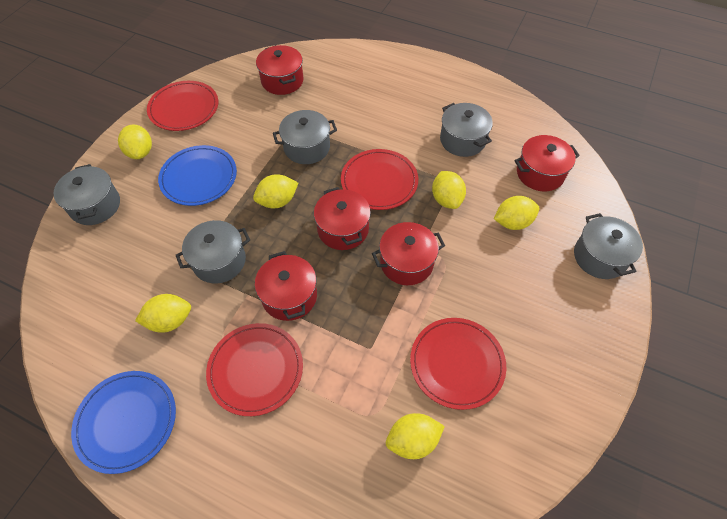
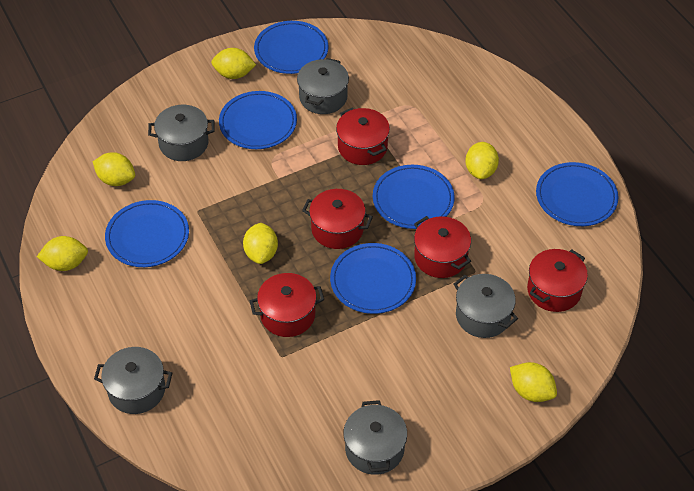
blue plate: [71,371,176,474] [158,145,237,206] = 2 -> [105,200,189,267] [219,91,297,149] [254,21,328,74] [330,243,416,314] [373,165,455,229] [536,162,618,226] = 6
red plate: [147,81,218,131] [206,323,303,416] [341,149,418,210] [410,318,506,410] = 4 -> none = 0

